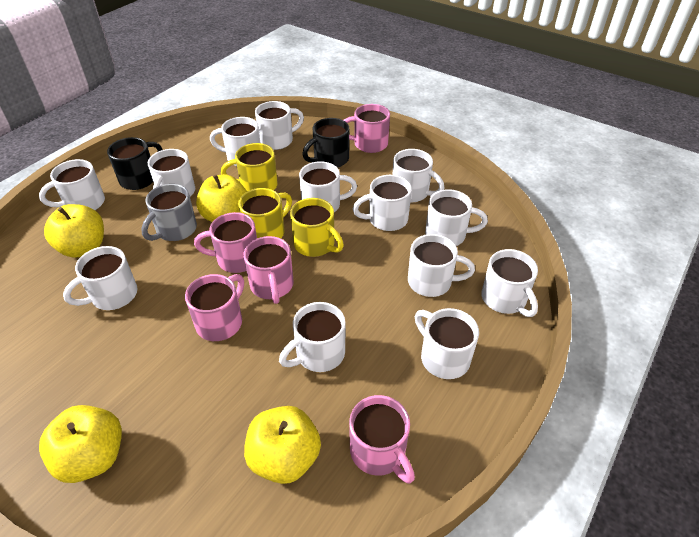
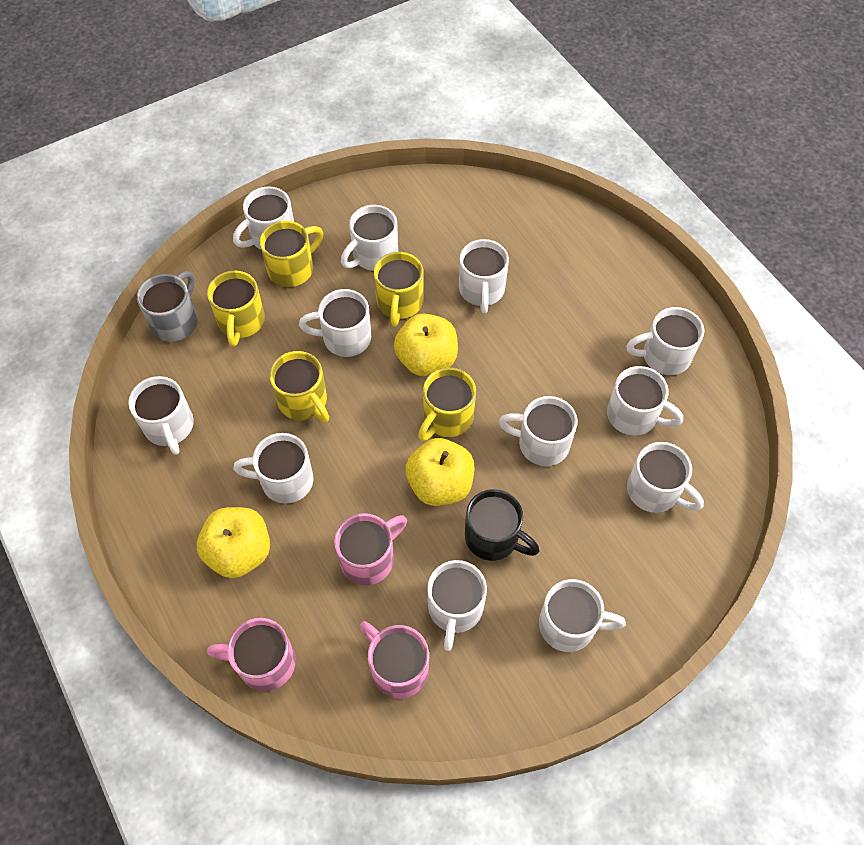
black mug: [107,137,162,190] [302,118,349,168] = 2 -> [465,489,539,561] = 1
pink mug: [185,274,244,341] [194,212,257,273] [244,236,294,304] [344,104,390,153] [349,395,415,484] = 5 -> [207,618,296,691] [334,513,407,585] [360,621,429,698] = 3
white mug: [39,159,105,210] [63,246,137,310] [148,149,195,196] [210,117,260,166] [255,101,304,150] [279,302,345,372] [299,161,357,212] [353,175,412,231] [392,149,444,202] [408,234,475,297] [415,308,479,379] [425,189,488,246] [481,249,538,317] = 13 -> [128,376,194,455] [233,186,294,250] [233,433,313,504] [299,289,371,357] [341,205,398,271] [427,560,487,651] [459,239,509,314] [499,396,577,466] [539,579,626,652] [607,366,683,436] [626,307,704,375] [627,442,704,513] = 12
yellow apple: [39,405,122,483] [44,204,104,258] [196,174,247,222] [244,406,321,484] = 4 -> [197,507,270,578] [394,313,458,376] [405,438,474,506] = 3
yellow mug: [221,143,278,191] [238,188,292,238] [290,198,344,257] = 3 -> [207,270,265,347] [260,221,323,287] [269,351,329,423] [374,252,423,327] [418,368,476,441] = 5

